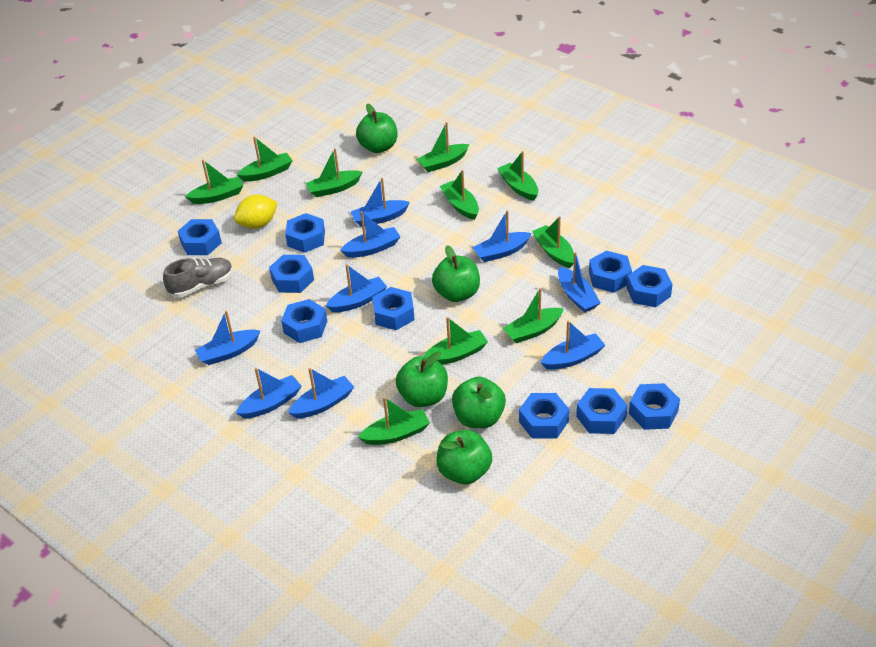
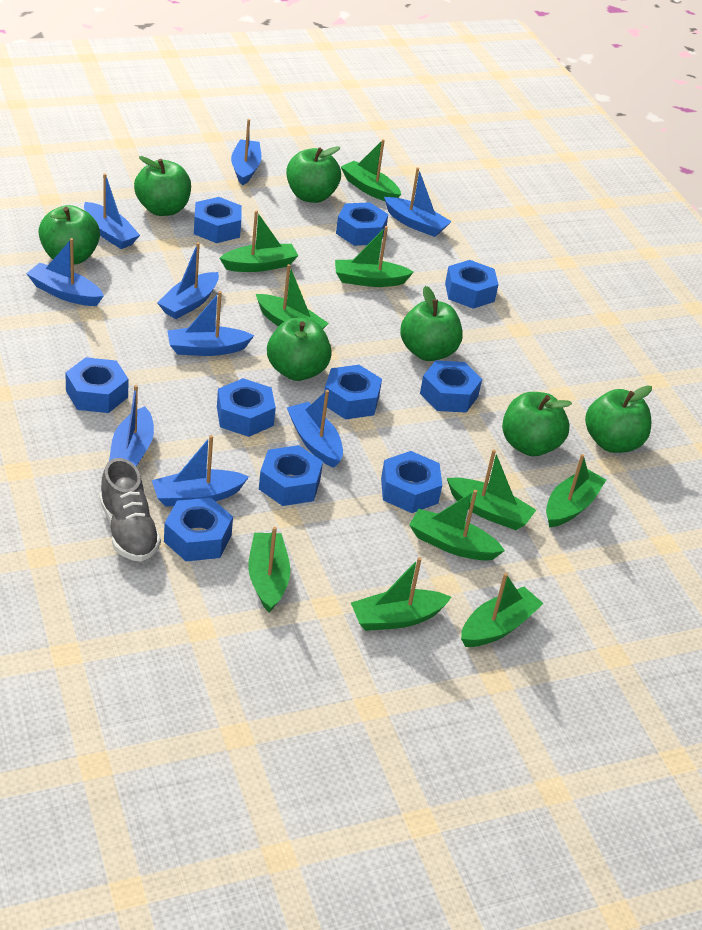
green apple: [356,103,397,153] [396,351,448,407] [432,245,480,302] [436,430,492,484] [452,376,506,428] = 5 -> [38,205,100,265] [134,156,191,216] [267,318,332,381] [286,146,341,203] [400,286,463,361] [502,392,572,456] [585,385,652,453] = 7
yellow lemon: [234,195,278,229] = 1 -> none = 0

